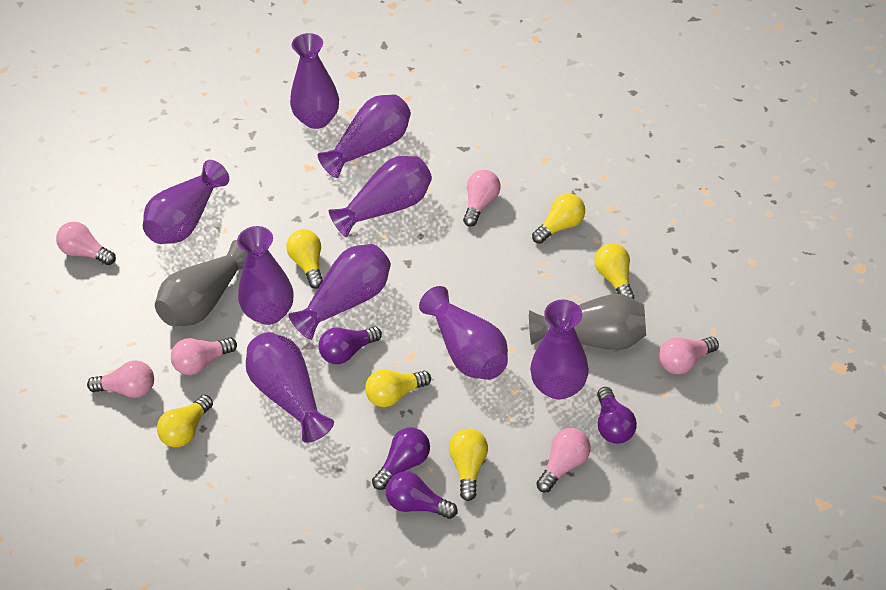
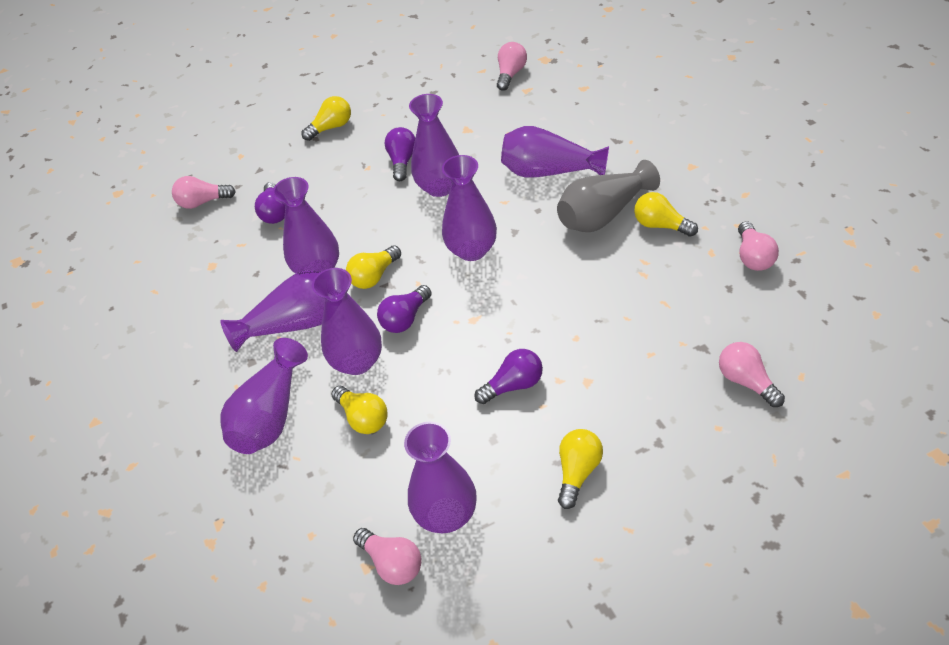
grey vase: [155,240,247,326] [529,294,646,350] = 2 -> [557,160,660,232] = 1
pink light bulb: [56,222,116,265] [87,360,154,398] [171,337,237,375] [463,170,500,227] [536,428,590,492] [659,337,719,374] = 6 -> [172,176,236,209] [353,528,422,585] [497,42,527,91] [719,342,785,407] [738,221,779,271] = 5
purple vase: [143,160,229,244] [237,226,294,325] [246,332,334,443] [288,244,391,340] [290,33,339,129] [318,94,411,178] [329,156,432,237] [419,286,508,380] [530,300,589,400] = 9 -> [220,270,325,352] [220,338,308,454] [273,177,339,273] [312,268,382,375] [404,422,477,533] [409,94,459,197] [442,155,497,261] [501,126,609,178] = 8
yellow light bulb: [157,395,213,447] [286,229,323,289] [365,369,431,407] [449,428,488,501] [532,194,585,244] [595,243,634,299] = 6 -> [302,96,351,141] [331,386,387,434] [346,245,401,289] [558,429,603,509] [634,192,698,237] = 5

